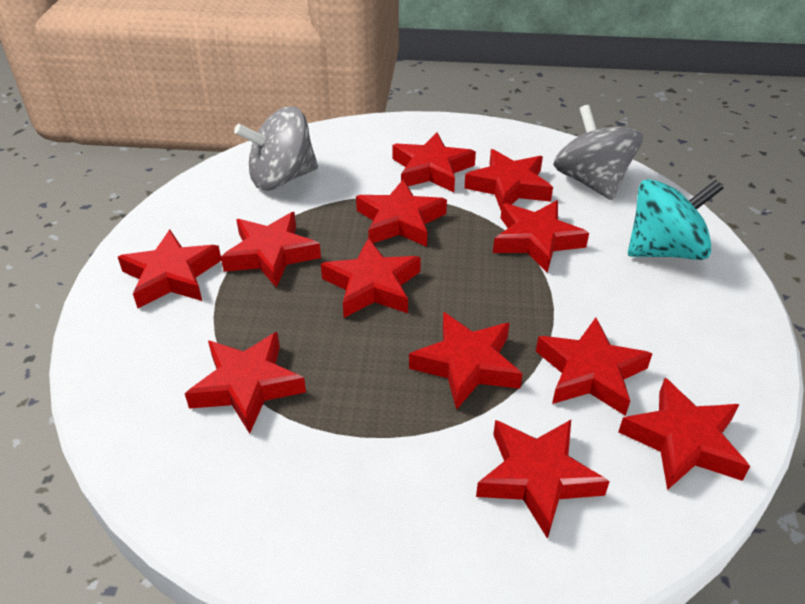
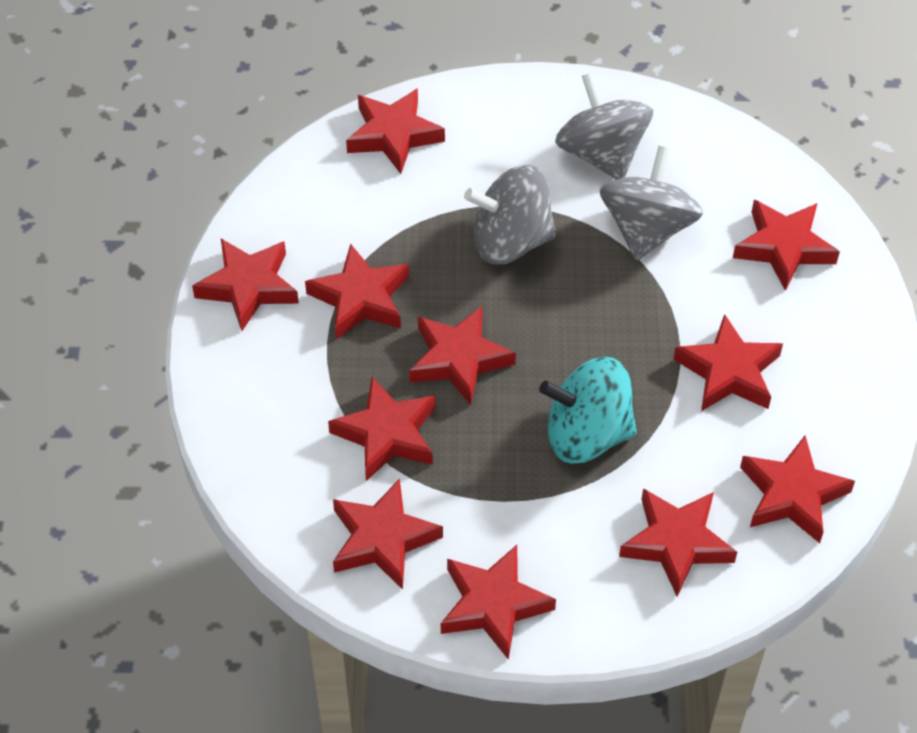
grey spinning top: [234,106,318,190] [553,105,643,200] = 2 -> [464,165,557,264] [555,72,653,179] [600,146,703,261] = 3
red star: [118,229,221,309] [185,332,306,434] [221,212,321,288] [321,238,421,318] [356,179,447,247] [392,132,476,192] [409,312,523,410] [464,149,553,210] [476,420,610,539] [493,200,589,273] [536,318,652,416] [618,378,750,490] = 12 -> [192,239,299,331] [305,243,409,339] [328,377,435,481] [333,478,443,590] [346,88,445,174] [409,306,516,405] [441,545,556,660] [619,488,737,597] [673,314,783,411] [733,200,840,291] [740,436,855,543] = 11

